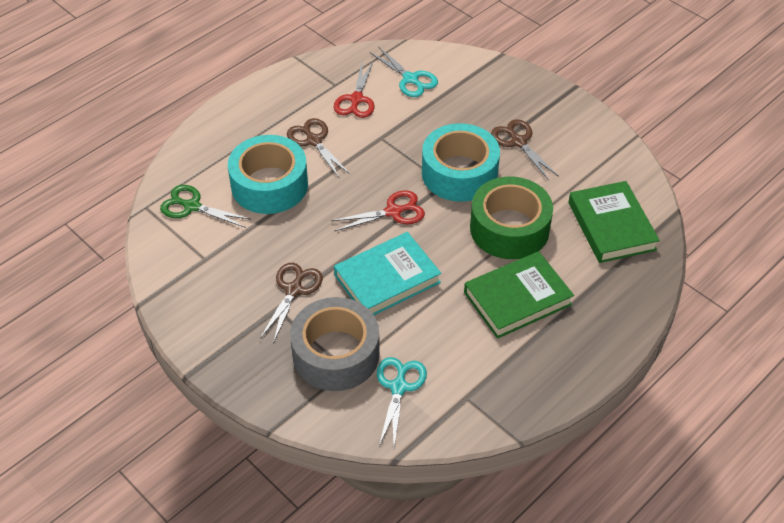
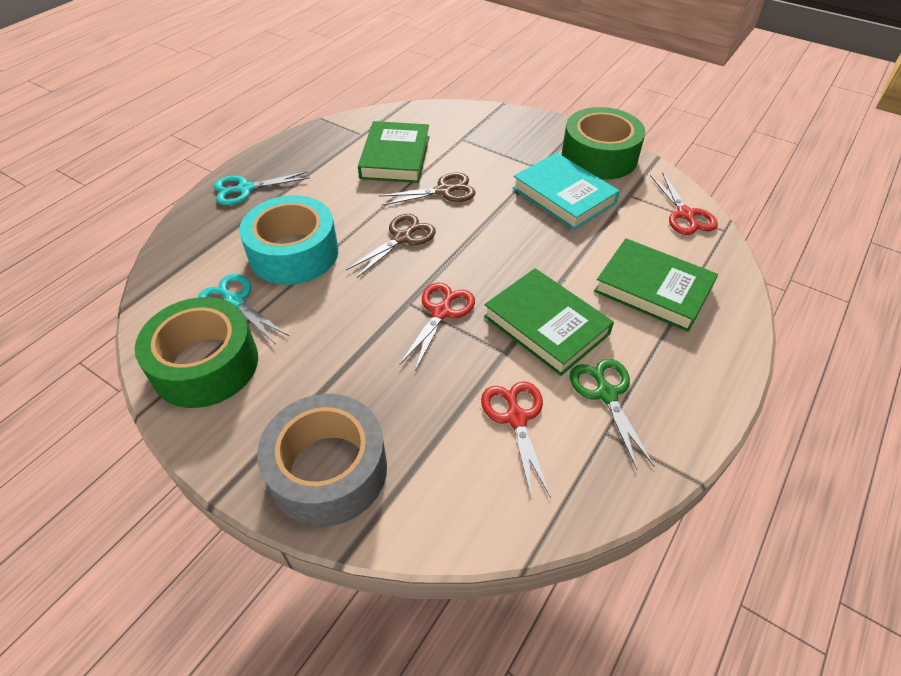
brown scissors: [260,263,323,343] [287,118,350,179] [491,119,559,180] = 3 -> [346,214,436,278] [379,172,476,206] = 2
green book: [464,251,574,339] [568,181,660,263] = 2 -> [358,121,429,183] [484,268,614,376] [594,238,718,332] = 3
green tape: [470,177,553,259] = 1 -> [135,297,258,408] [562,107,646,180] = 2
red scissors: [331,190,425,231] [334,62,375,118] = 2 -> [400,283,475,371] [481,381,551,500] [650,172,718,235] = 3
turquoise tape: [228,135,308,214] [422,123,500,202] = 2 -> [239,195,338,285] = 1

